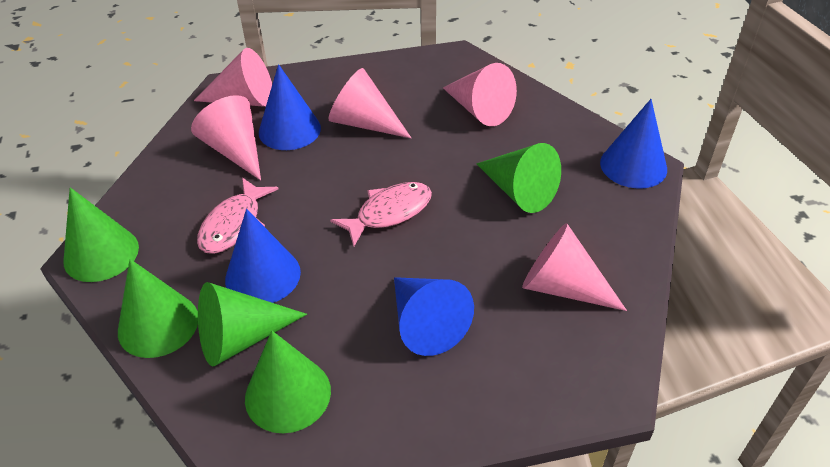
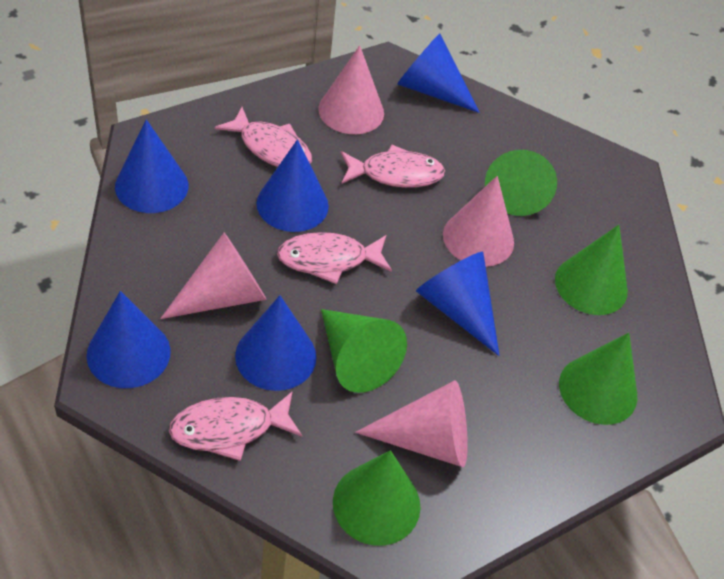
blue cone: [225,209,301,303] [259,64,321,150] [394,277,474,356] [600,99,667,188] = 4 -> [86,291,171,388] [115,119,189,213] [235,295,316,391] [256,139,329,232] [397,33,480,113] [416,252,500,356] = 6
pink cone: [191,95,261,180] [194,48,272,107] [329,68,411,138] [443,63,517,126] [522,223,627,311] = 5 -> [160,233,267,319] [318,45,384,134] [355,380,468,467] [443,176,514,267] = 4
pink fish: [197,178,279,254] [330,182,432,246] = 2 -> [169,391,302,461] [215,107,312,167] [277,232,392,284] [341,145,445,188] = 4

